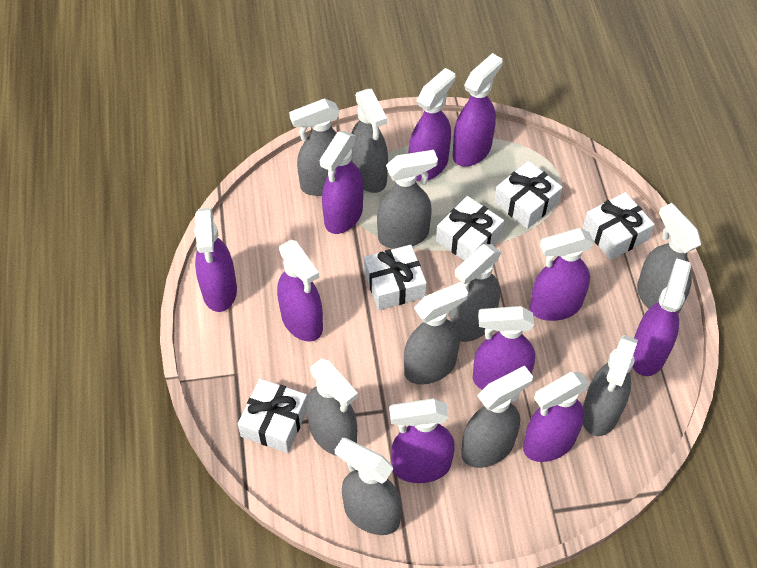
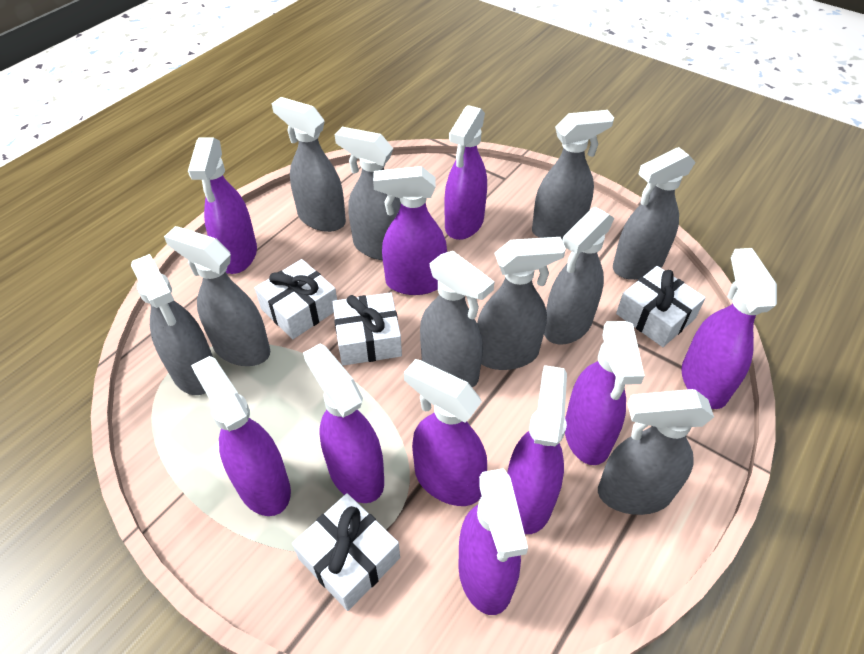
white gift: [238,378,307,453] [364,245,427,310] [436,196,504,261] [494,161,563,229] [583,192,655,260] = 5 -> [255,259,337,339] [292,493,400,611] [333,292,402,366] [616,266,706,347] = 4

